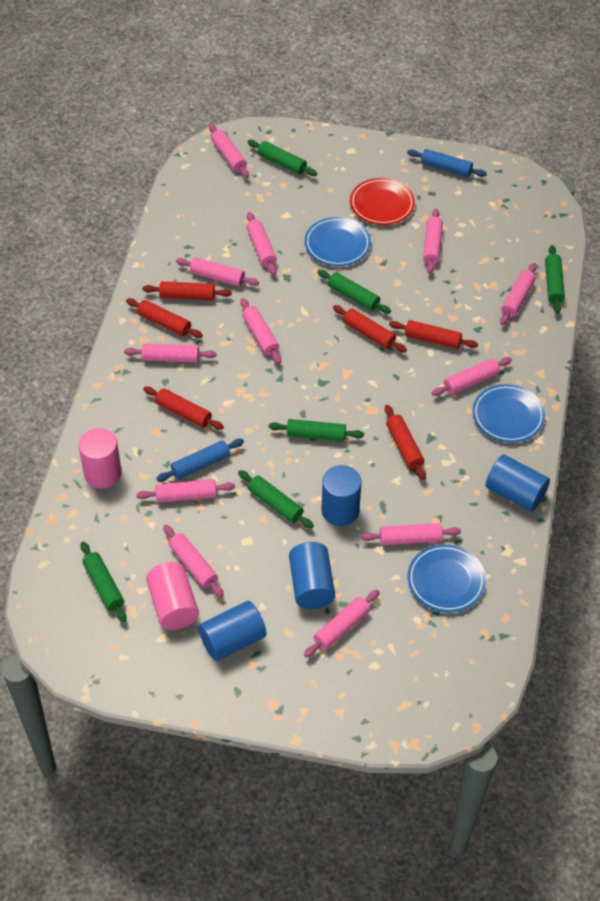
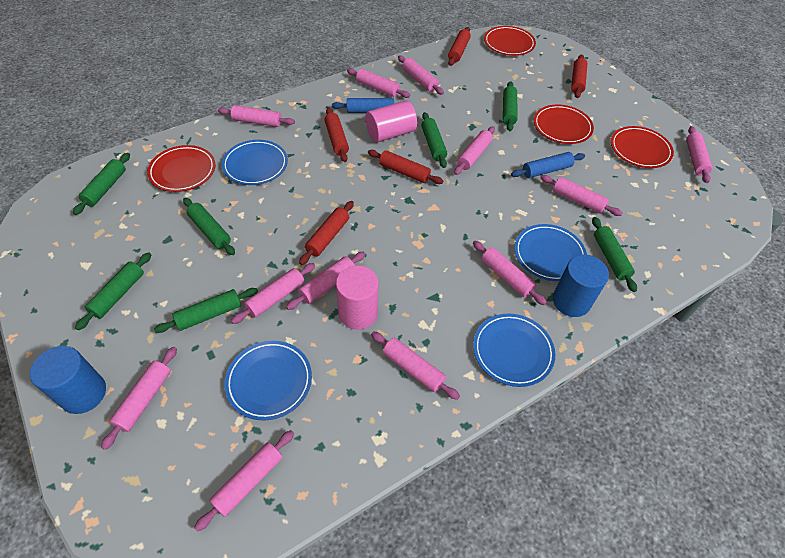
blue cylinder: [198,601,267,661] [289,542,335,609] [321,465,362,526] [486,454,550,511] = 4 -> [30,346,106,414] [553,254,609,317] = 2
blue plate: [304,217,371,266] [408,544,486,612] [472,384,545,443] = 3 -> [222,140,288,185] [225,341,312,420] [473,314,555,387] [514,224,587,282] = 4
green rolling pin: [80,542,127,622] [238,470,314,529] [247,140,317,176] [269,419,364,442] [317,270,391,314] [545,245,565,313] = 6 -> [73,153,130,215] [75,252,151,330] [154,288,258,333] [183,198,235,255] [421,112,447,168] [503,81,517,131] [592,217,637,292] = 7
red plate: [350,178,415,225] = 1 -> [147,145,215,192] [484,26,536,56] [534,104,594,144] [611,126,674,168] = 4
red rolling pin: [126,298,203,338] [142,281,232,301] [143,386,224,430] [333,305,407,353] [385,405,426,480] [389,320,478,349] = 6 -> [299,201,354,265] [324,107,349,162] [368,150,443,184] [448,27,471,66] [571,54,587,98] = 5

